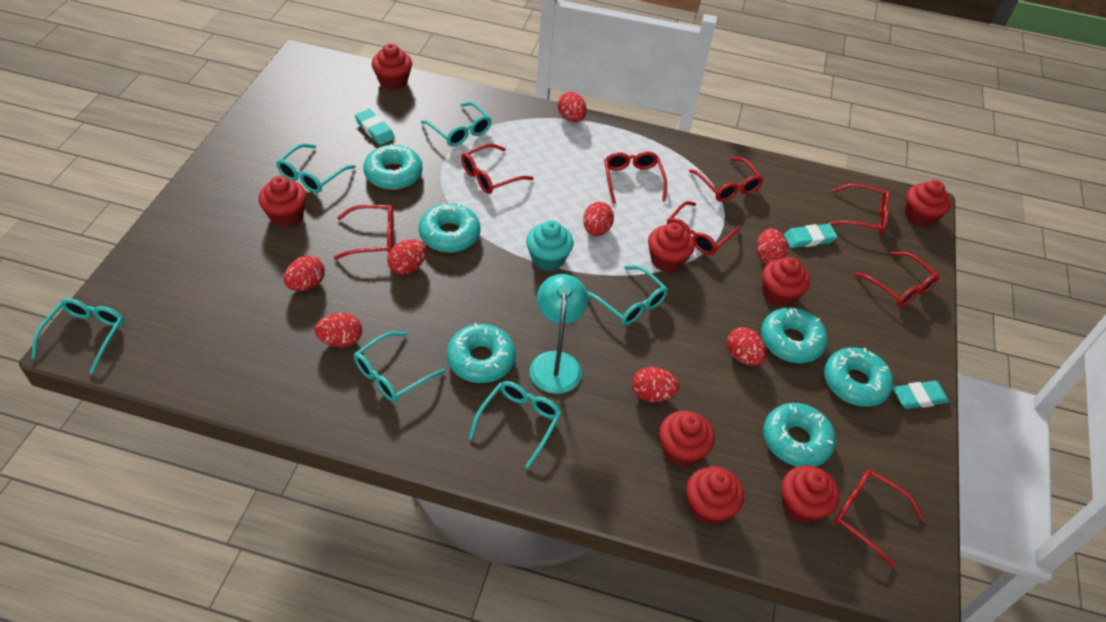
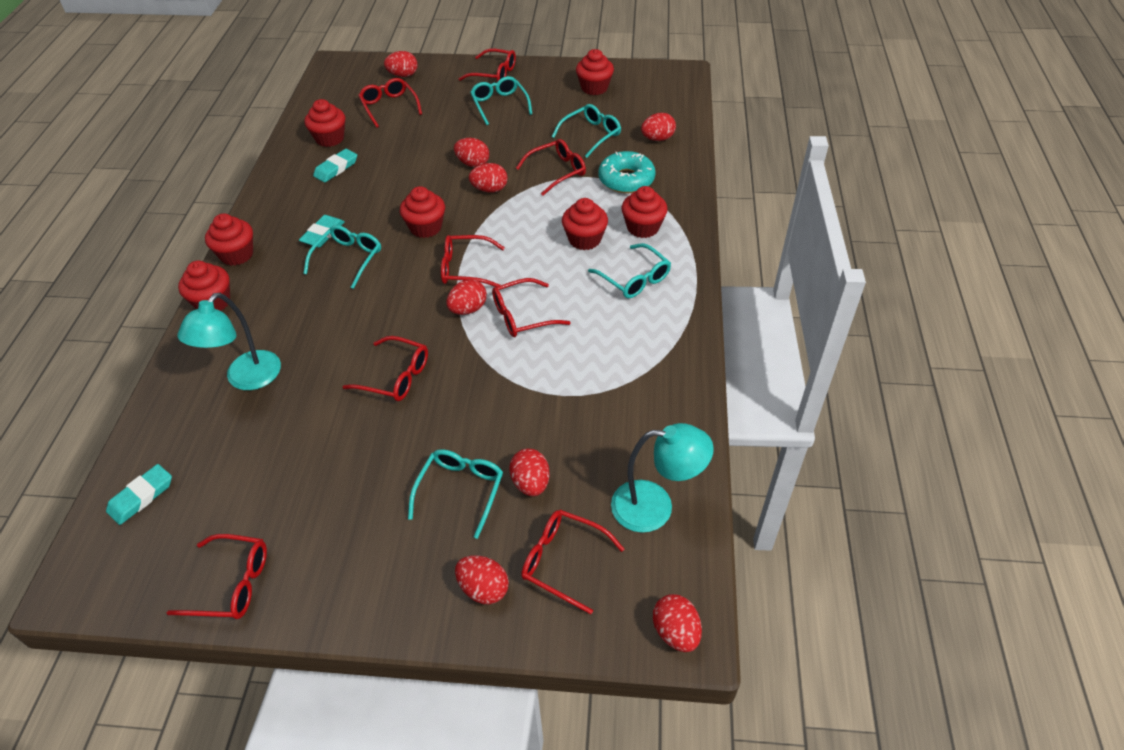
red cupcake: [258,176,307,227] [372,43,412,90] [648,222,695,272] [659,411,715,468] [686,466,744,525] [762,257,810,308] [782,465,839,524] [905,180,951,228] = 8 -> [178,261,230,311] [205,213,253,266] [304,99,345,147] [400,186,445,238] [562,198,608,250] [576,49,614,95] [622,186,668,238] = 7
turquoise cupcake: [526,220,574,271] = 1 -> none = 0
turquoise donut: [363,144,422,190] [419,203,480,252] [447,323,516,383] [761,307,828,363] [763,403,836,467] [824,347,893,407] = 6 -> [599,151,655,193] = 1
turquoise glasses: [31,298,124,374] [276,143,356,193] [354,332,445,402] [421,102,492,146] [469,381,562,469] [587,265,668,325] = 6 -> [303,225,381,289] [408,449,503,539] [470,76,532,125] [552,104,621,158] [588,243,671,299] = 5
turquoise lamp: [530,274,588,394] = 1 -> [177,293,281,390] [611,423,714,533] = 2

